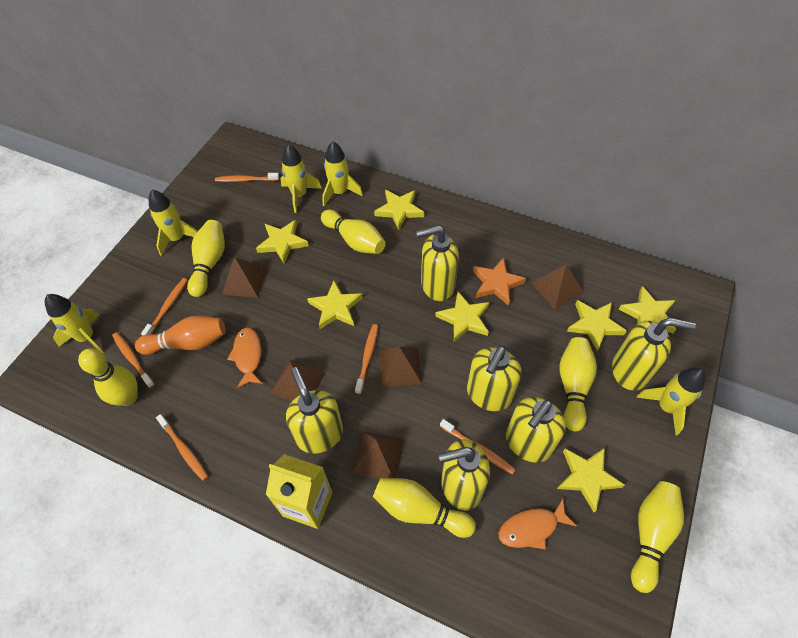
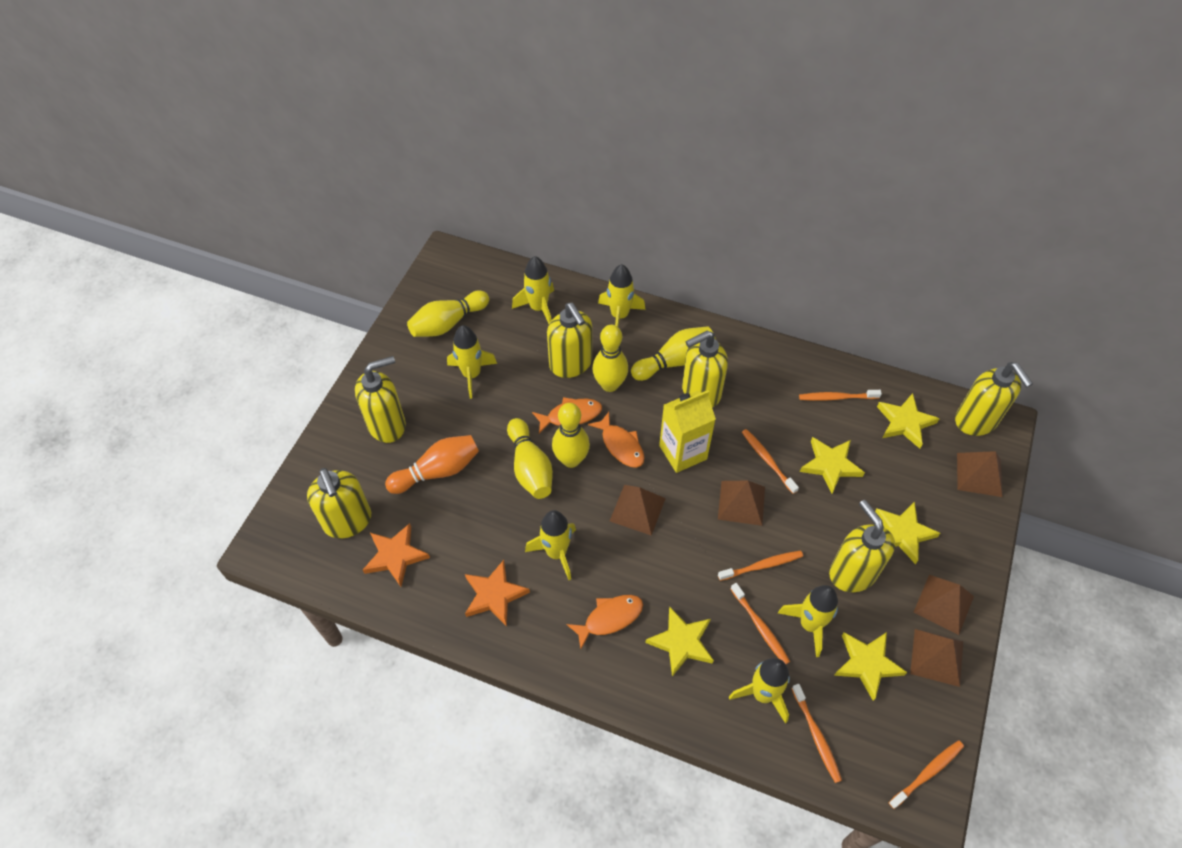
orange fish: [227,328,263,388] [498,499,577,550] = 2 -> [532,397,602,434] [566,595,643,649] [588,412,645,468] = 3
orange star: [473,257,526,306] = 1 -> [363,523,430,587] [465,560,530,626] = 2
yellow bowling pin: [78,348,138,406] [187,220,225,297] [321,210,386,254] [373,478,476,538] [559,337,597,431] [631,481,684,593] = 6 -> [407,290,489,337] [507,418,553,499] [552,403,590,468] [593,325,628,392] [631,326,715,381] = 5
yellow rocket: [45,294,104,353] [149,190,198,256] [280,144,322,213] [322,141,363,206] [636,367,706,435] = 5 -> [447,325,497,399] [512,256,554,324] [525,510,576,580] [598,264,645,327] [729,658,790,724] [778,585,838,657] = 6
yellow star: [256,220,309,264] [307,281,363,329] [374,190,424,230] [435,292,490,342] [557,448,625,512] [567,300,627,351] [619,286,676,333] = 7 -> [645,607,714,677] [800,437,865,493] [834,632,907,701] [875,502,940,564] [877,393,940,449] = 5

